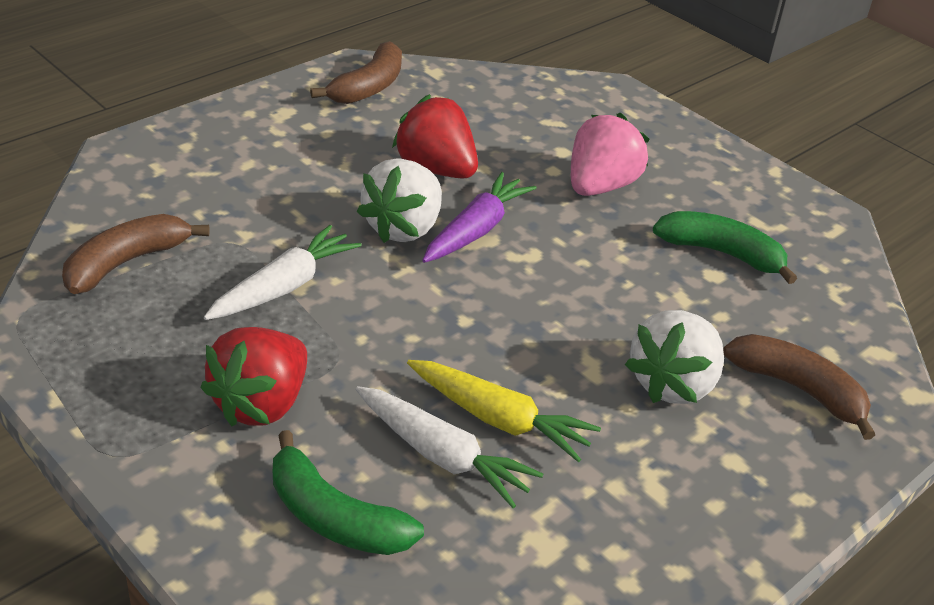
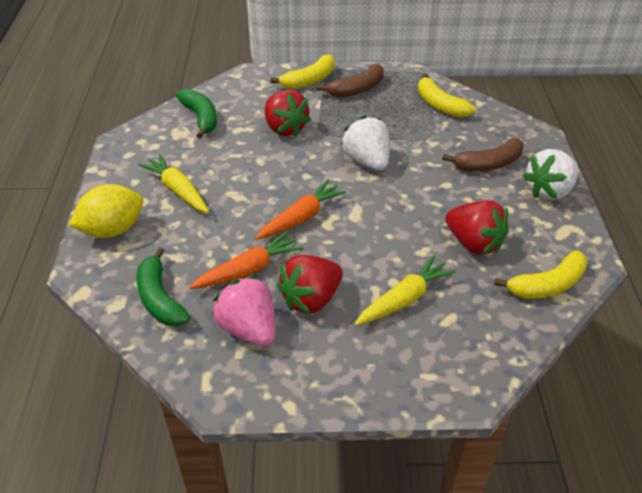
brown banana: [62,214,210,294] [310,41,402,104] [723,334,875,440] = 3 -> [317,64,383,97] [442,138,524,171] = 2
orange carrot: none = 0 -> [189,231,303,289] [255,180,347,240] = 2
purple carrot: [422,172,537,263] = 1 -> none = 0
red strawberry: [201,327,307,427] [392,94,478,179] = 2 -> [265,90,311,137] [277,255,343,315] [445,200,509,255] = 3
white carrot: [204,225,362,320] [355,386,543,508] = 2 -> none = 0
yellow banana: none = 0 -> [270,54,335,89] [418,73,476,118] [494,250,587,299] = 3
yellow carrot: [407,360,601,462] = 1 -> [138,154,209,213] [355,255,456,325] = 2
yellow lemon: none = 0 -> [69,184,143,238] = 1

